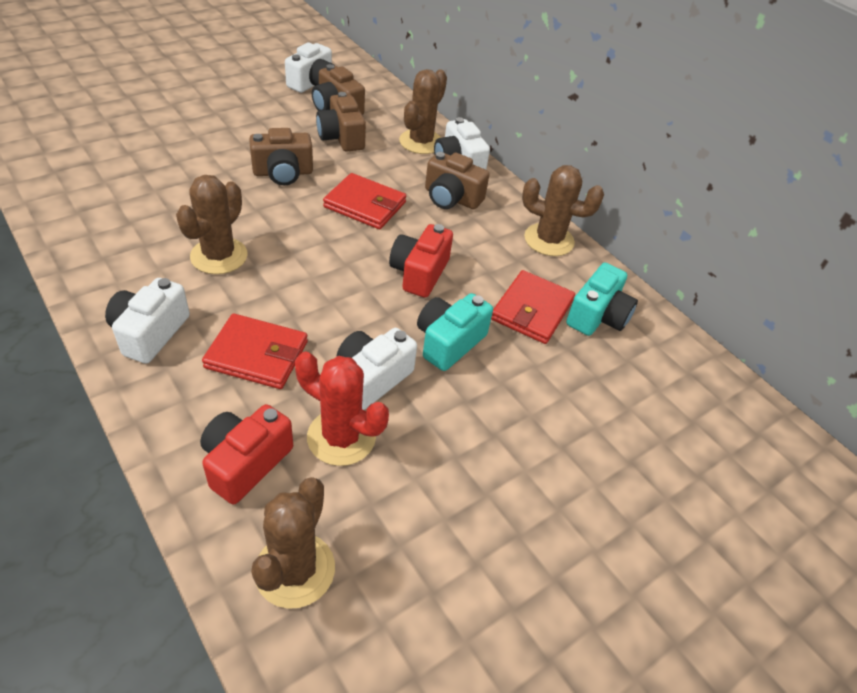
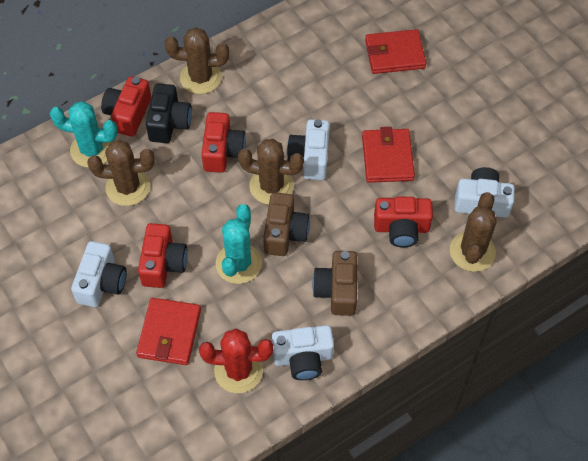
black camera: none = 0 -> [146,83,192,143] = 1
brown camera: [249,128,313,185] [312,64,365,115] [316,92,366,152] [425,152,490,209] = 4 -> [263,192,310,256] [312,251,357,316] = 2
red camera: [200,404,293,504] [389,224,453,298] = 2 -> [101,76,151,137] [138,223,188,288] [201,112,246,173] [374,196,433,248] = 4
turquoise cactus: none = 0 -> [50,101,118,168] [215,204,262,284] = 2
turquoise camera: [417,293,493,371] [566,263,638,336] = 2 -> none = 0

